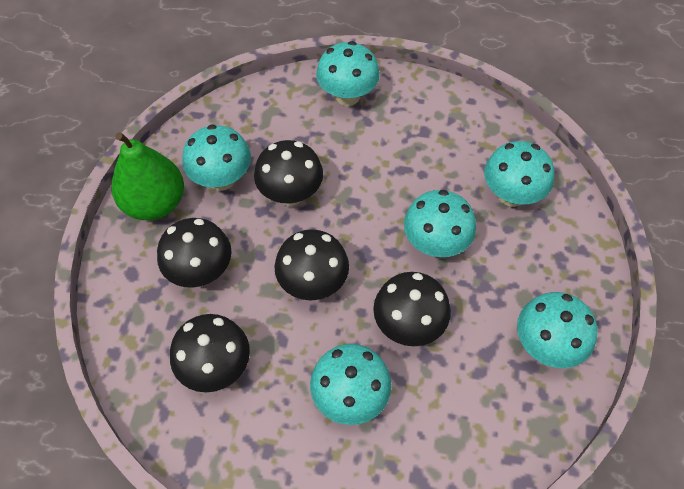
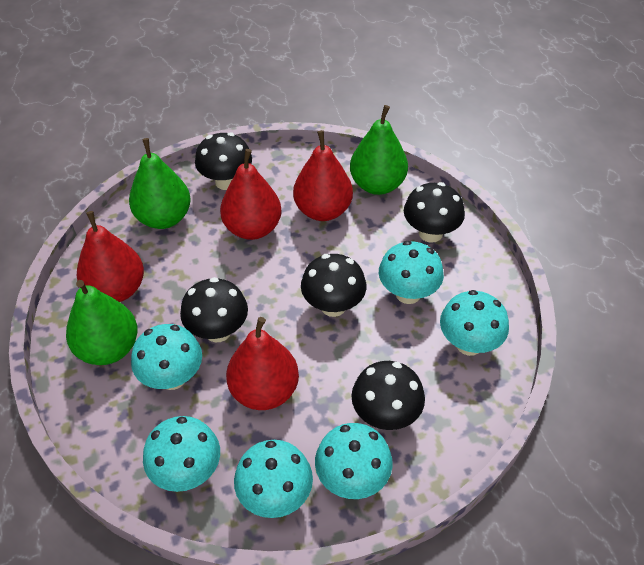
green pear: [111,132,184,220] = 1 -> [66,280,138,365] [129,138,191,229] [350,105,408,195] = 3
red pear: none = 0 -> [77,211,144,302] [220,149,282,240] [226,317,299,410] [293,130,353,221] = 4

